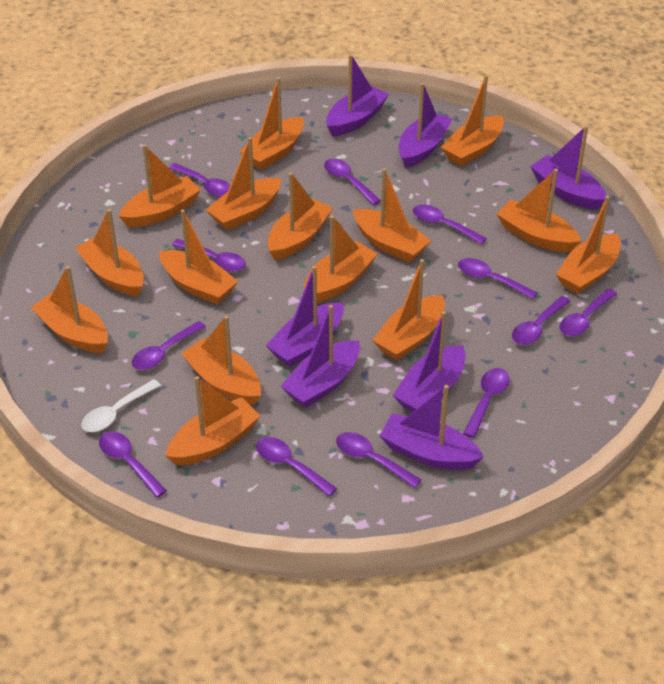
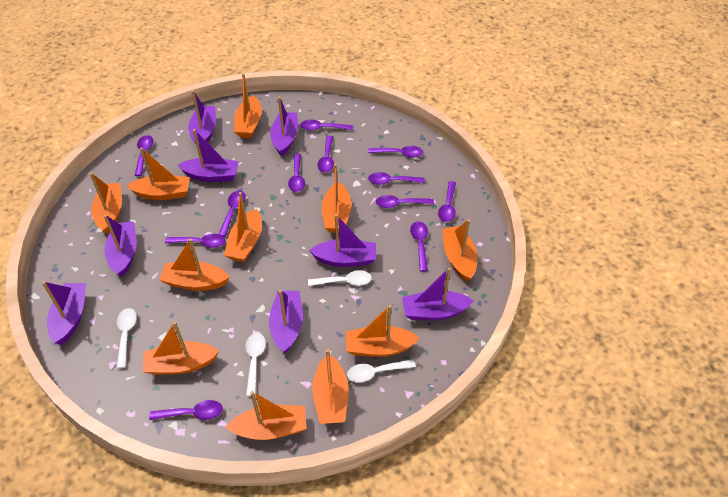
orange boat: [31,266,108,353] [75,209,144,296] [119,144,201,227] [159,209,238,304] [165,376,260,465] [181,316,261,405] [206,137,281,231] [240,77,304,170] [267,172,333,260] [304,215,378,302] [353,168,431,263] [372,259,445,360] [441,75,504,166] [497,169,581,252] [556,196,621,294] = 15 -> [89,173,122,234] [127,148,190,200] [143,321,219,375] [159,239,230,291] [224,192,262,262] [226,391,307,440] [234,73,262,138] [312,349,349,424] [322,164,352,233] [345,305,419,357] [442,219,478,282] = 11
purple boat: [266,266,344,367] [280,305,360,407] [326,54,389,137] [380,385,484,470] [393,311,466,412] [399,83,452,168] [530,125,606,210] = 7 -> [42,281,86,345] [104,215,137,277] [178,129,239,182] [188,90,216,150] [269,290,303,353] [270,97,298,156] [309,214,376,267] [402,268,474,321] = 8
white spoon: [81,379,161,432] = 1 -> [117,308,137,368] [246,333,266,396] [308,270,372,286] [347,359,416,383] = 4

